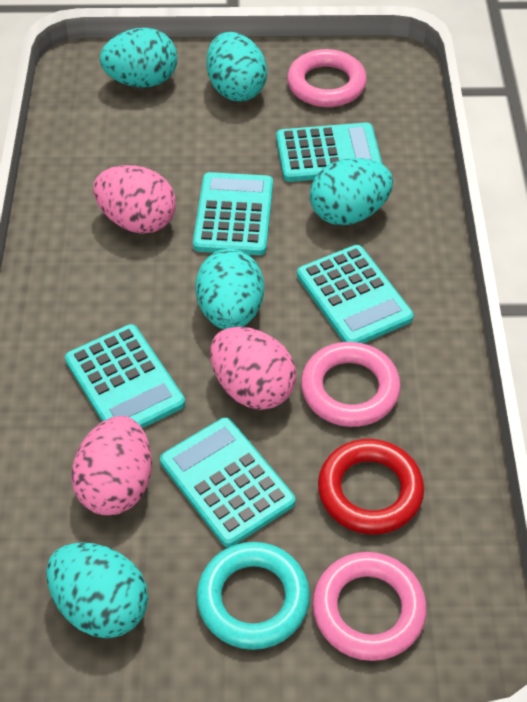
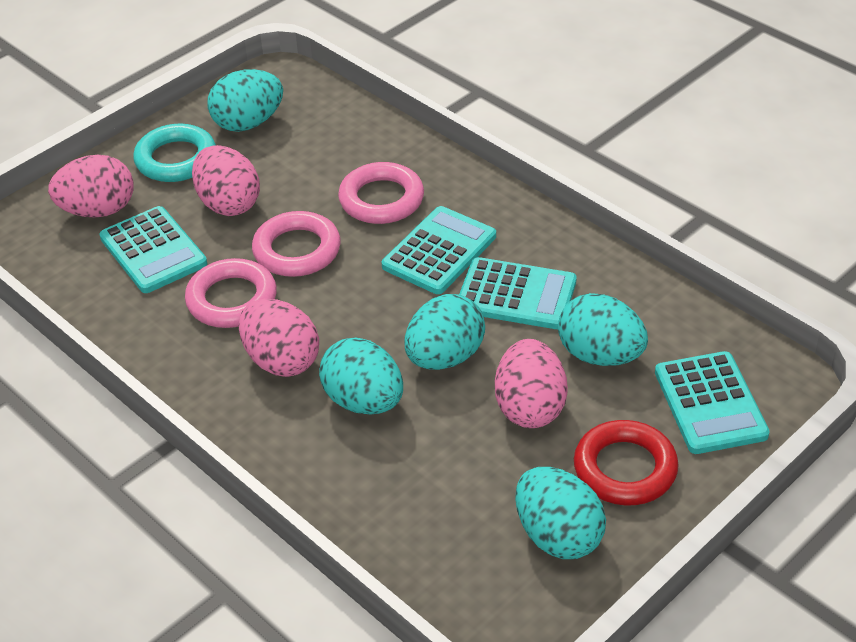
pink egg: [71,416,152,515] [93,165,176,234] [210,327,296,410] = 3 -> [48,155,134,218] [192,145,260,216] [239,299,319,377] [495,339,568,428] = 4
turquoise calculator: [65,324,185,428] [160,417,295,547] [193,172,273,255] [276,122,382,182] [297,245,414,343] = 5 -> [99,206,207,293] [382,206,496,294] [459,257,577,329] [655,351,770,454] = 4

